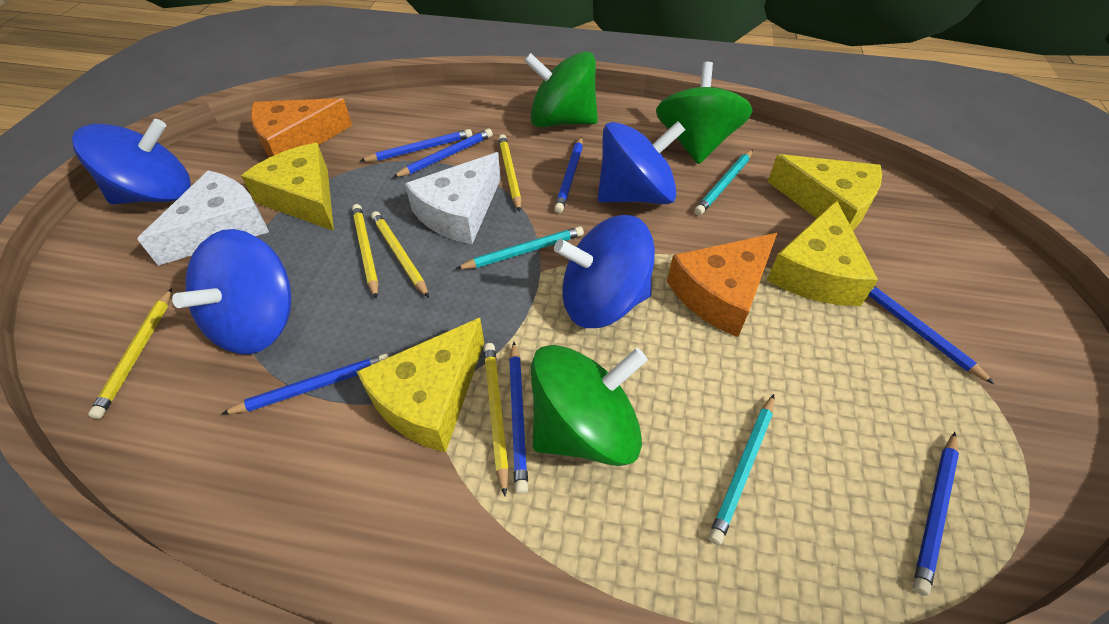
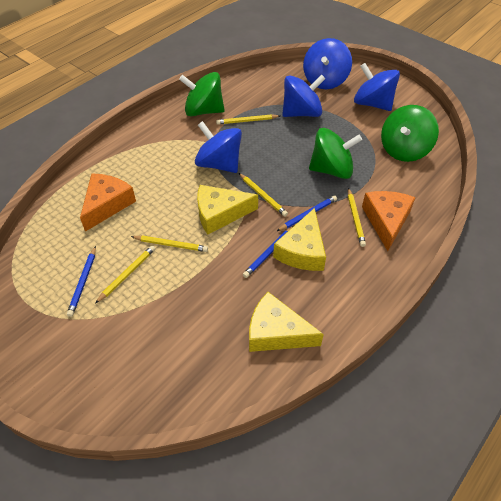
blue pencil: [221,354,389,414] [360,129,472,162] [392,129,493,178] [509,342,528,494] [554,136,583,213] [868,286,994,384] [913,432,959,596] = 7 -> [67,246,96,317] [243,226,293,278] [277,196,337,231] = 3
turquoise pencil: [456,226,584,269] [694,150,753,215] [709,394,774,545] = 3 -> none = 0
white cheese: [137,170,269,266] [405,152,501,244] = 2 -> none = 0
yellow cheese: [241,143,334,231] [356,318,484,453] [767,200,878,306] [768,154,882,230] = 4 -> [197,185,258,234] [249,292,324,352] [273,208,326,271] = 3

